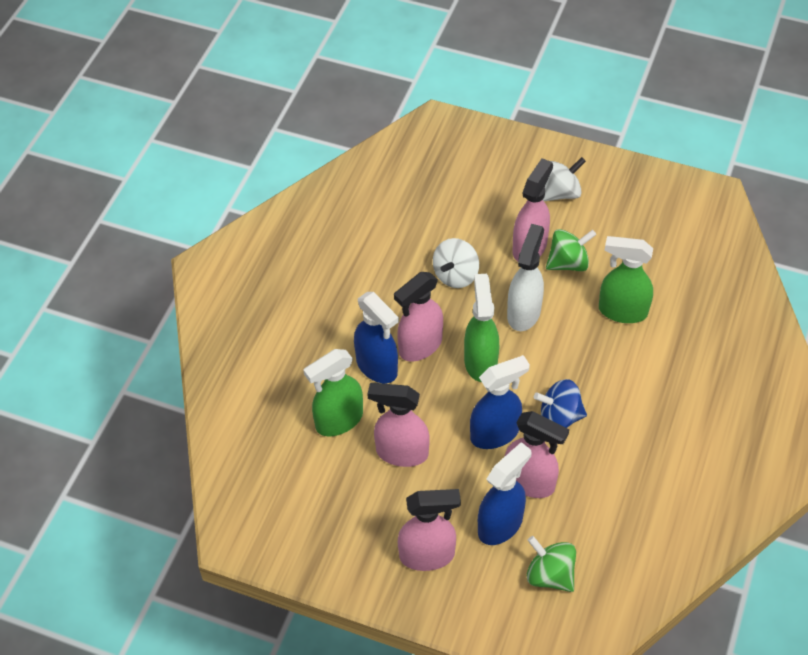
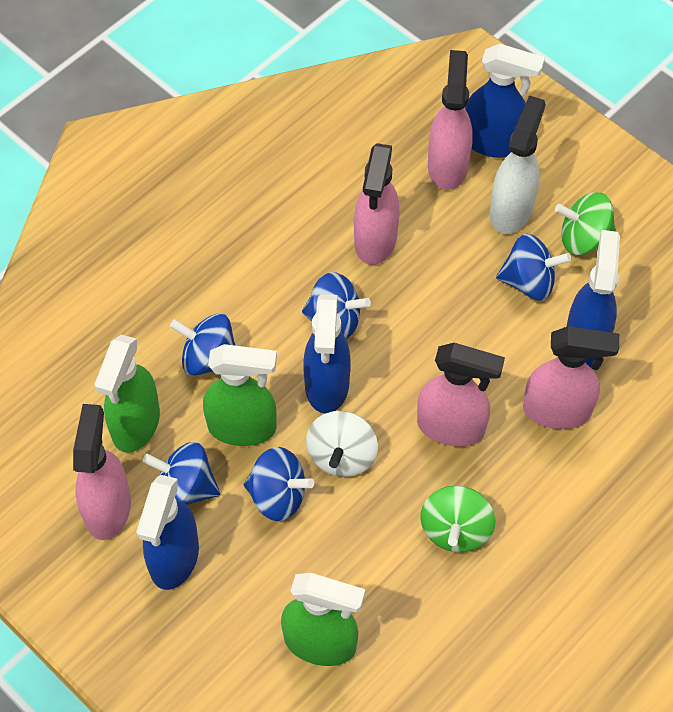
blue spinning top: [534,379,587,428] = 1 -> [143,442,220,505] [170,313,236,376] [244,447,314,521] [302,272,371,339] [496,234,572,301] = 5
blue spray bottle: [354,292,399,383] [470,355,530,449] [478,442,531,545] = 3 -> [136,475,199,590] [303,294,351,413] [465,44,545,158] [566,230,620,368] = 4
white spinning top: [433,238,479,288] [543,157,586,201] = 2 -> [306,411,378,477] = 1

